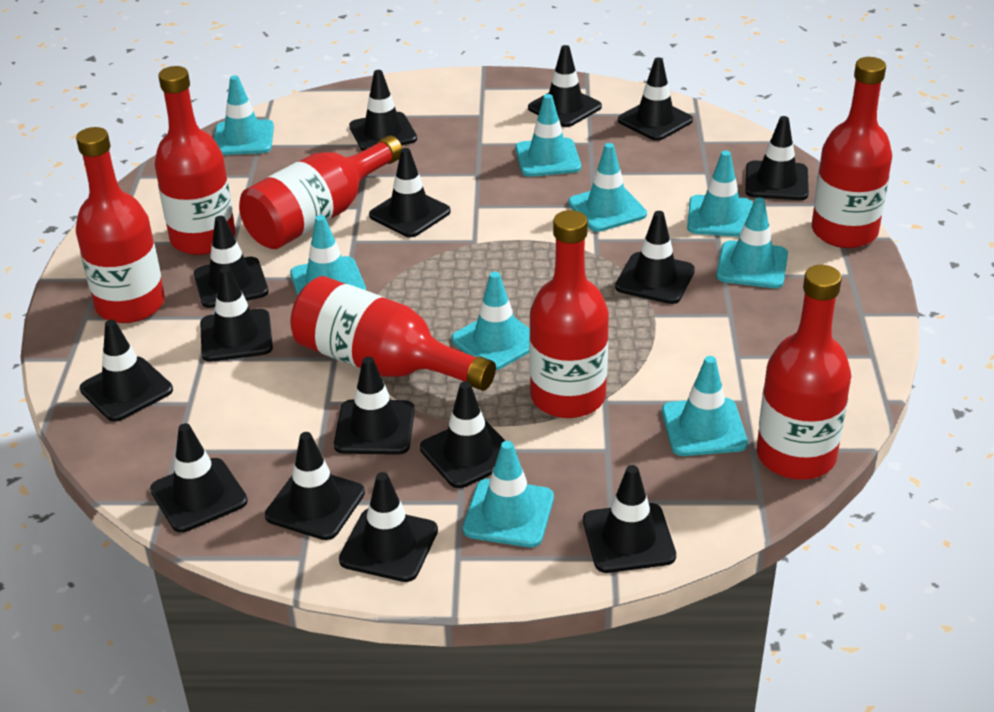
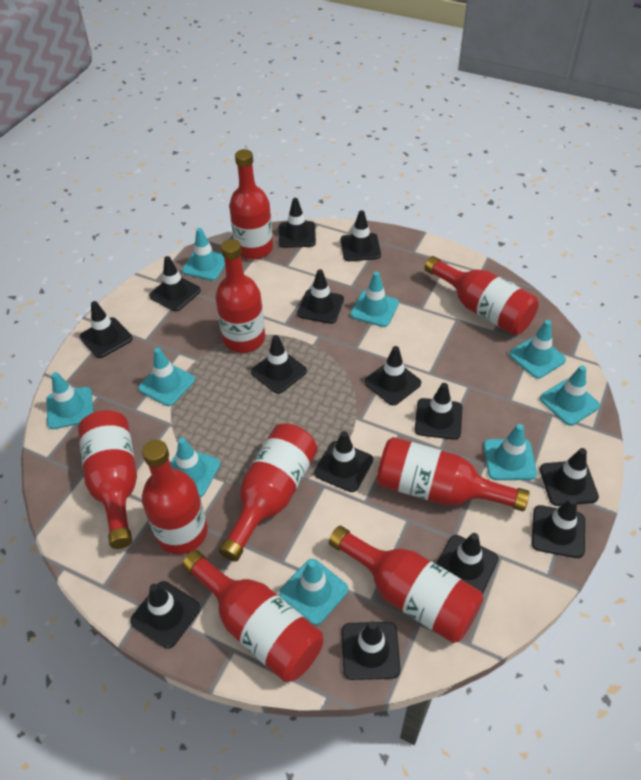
black traffic cone: [80,320,173,422] [150,423,248,533] [194,216,268,308] [200,267,273,362] [265,432,365,540] [334,357,415,455] [339,472,438,582] [349,70,417,151] [369,148,451,237] [420,381,517,488] [528,45,602,127] [583,465,676,573] [615,211,695,304] [618,57,693,141] [745,116,809,200] = 15 -> [80,301,133,358] [130,581,201,649] [149,256,201,311] [251,335,307,394] [279,198,316,248] [297,269,344,324] [314,431,373,492] [341,210,381,261] [342,621,400,680] [364,346,421,405] [415,383,462,440] [437,533,499,594] [531,498,585,558] [540,448,599,506] = 14
red bottle: [76,127,165,323] [155,66,235,255] [239,135,403,249] [290,276,496,391] [529,210,609,418] [757,265,851,480] [812,57,892,248] = 7 -> [78,410,137,549] [142,440,208,554] [182,550,323,682] [215,239,265,353] [219,423,318,562] [229,149,273,259] [329,526,483,643] [377,437,530,511] [424,256,539,335] = 9

